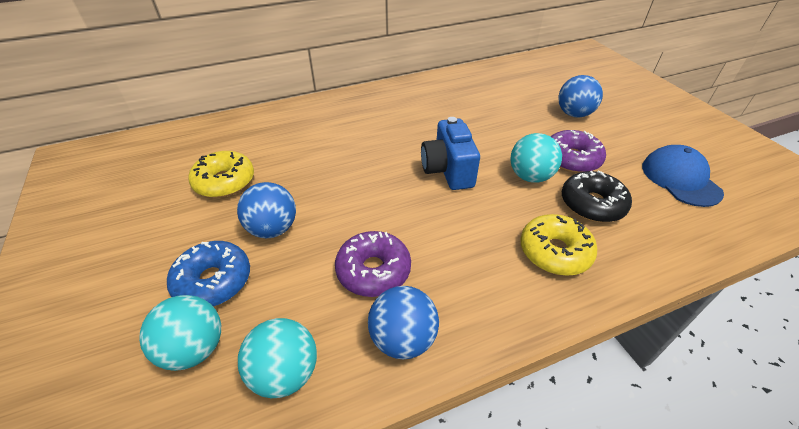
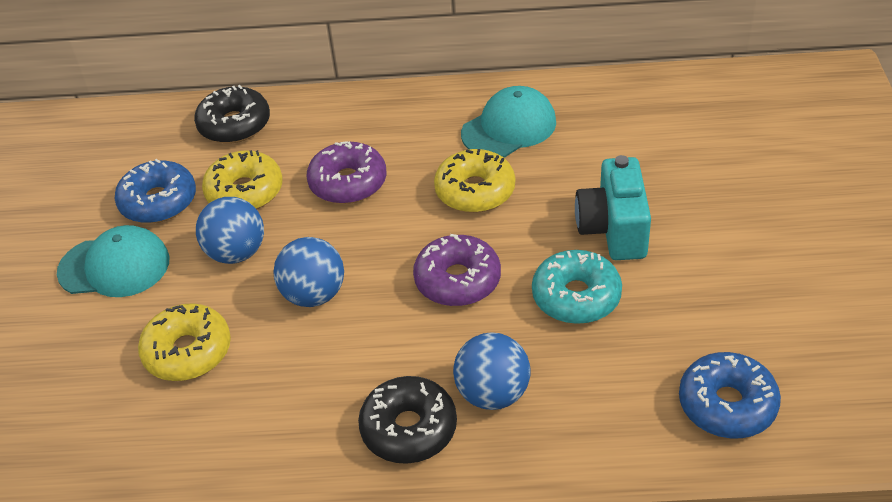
black donut: [562,171,632,222] = 1 -> [194,85,270,144] [358,376,457,464] = 2
blue camera: [421,117,480,190] = 1 -> none = 0
blue cap: [642,145,724,207] = 1 -> none = 0
blue donut: [167,241,250,307] = 1 -> [114,159,196,223] [679,352,781,438] = 2
turquoise ball: [139,295,221,371] [238,318,317,398] [510,133,562,183] = 3 -> none = 0
turquoise camera: none = 0 -> [575,155,651,260] = 1
turquoise cap: none = 0 -> [57,225,169,297] [461,86,556,158] = 2
turquoise donut: none = 0 -> [532,250,622,324] = 1
yellow donut: [188,151,254,198] [520,214,597,276] = 2 -> [138,303,231,381] [202,150,283,209] [434,149,515,213] = 3

